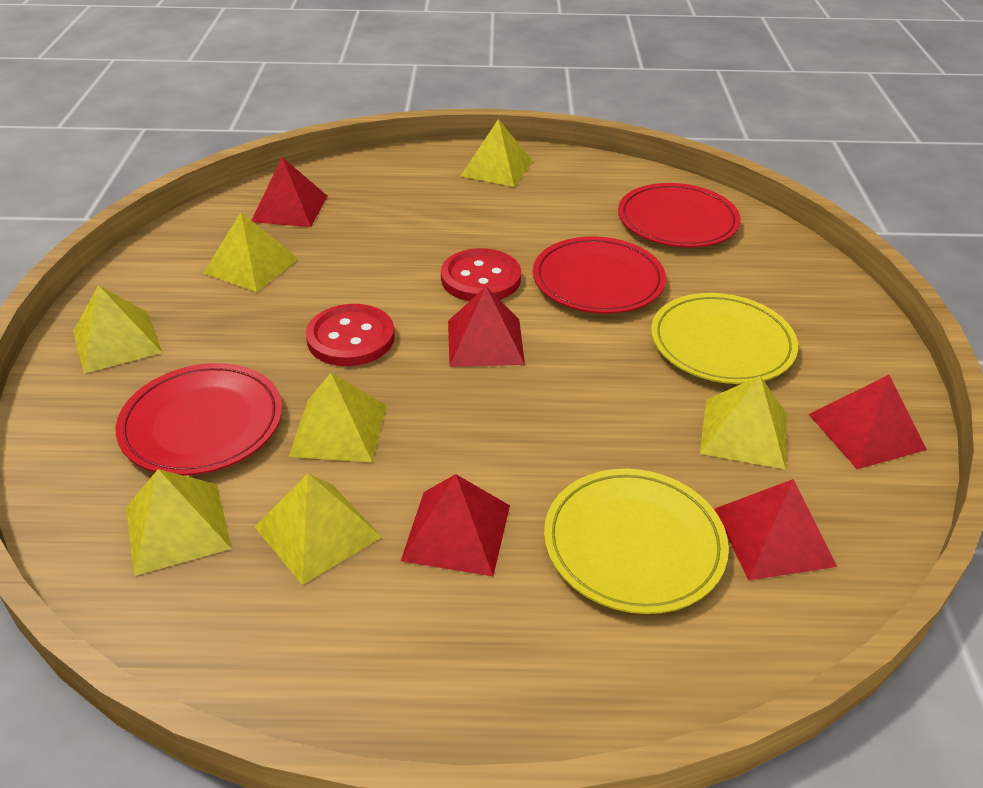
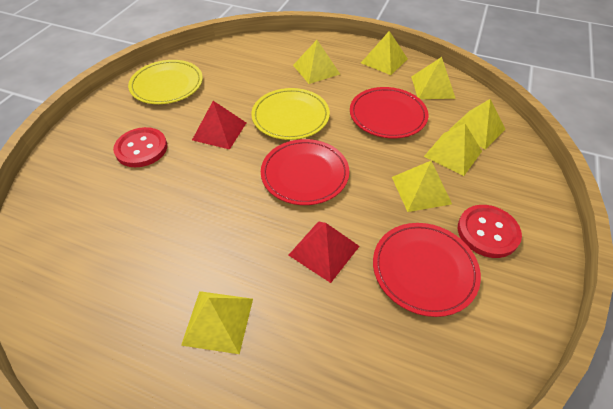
red pyramid: [252,157,327,227] [401,474,510,576] [448,287,525,367] [714,479,837,580] [809,375,927,469] = 5 -> [192,101,246,150] [288,221,360,283] = 2

